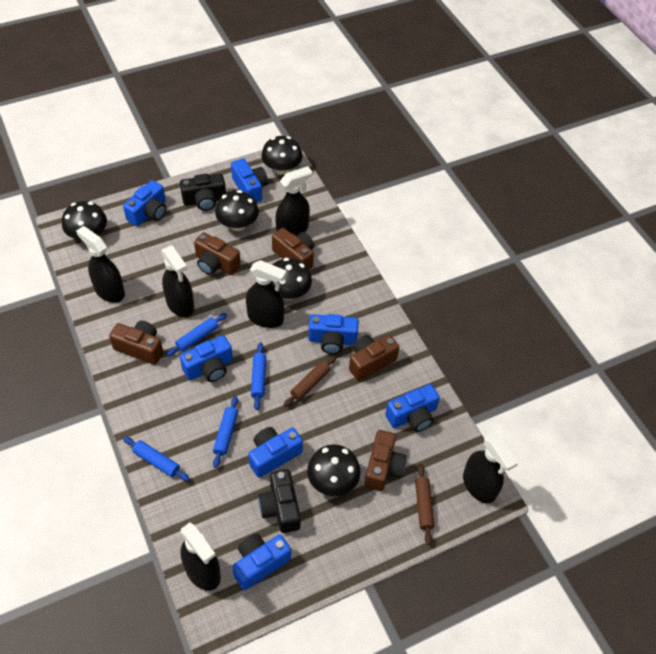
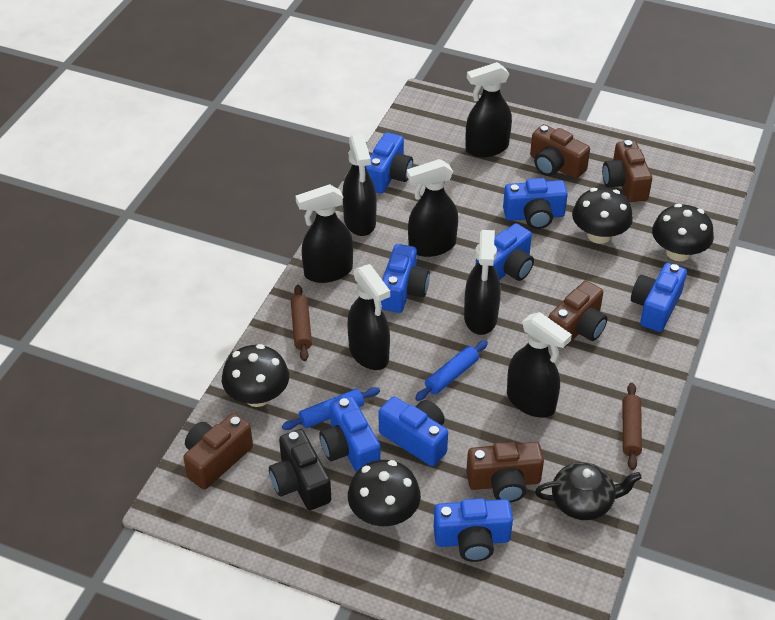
black camera: [180,174,226,211] [258,469,301,533] = 2 -> [269,429,331,510] = 1
black mushroom: [62,201,107,239] [215,190,259,231] [261,136,303,175] [271,258,312,300] [307,444,361,496] = 5 -> [222,344,289,407] [348,460,421,526] [572,188,633,244] [652,204,714,261] = 4
black spray bottle: [76,226,125,303] [161,246,194,317] [181,522,221,591] [246,260,286,328] [275,166,312,236] [463,433,518,504] = 6 -> [296,184,353,283] [342,134,376,236] [347,264,390,370] [407,159,458,257] [464,230,501,335] [465,62,512,157] [507,312,572,418] = 7
black teapot: none = 0 -> [535,462,642,520] = 1
blue camera: [123,180,166,226] [180,335,233,382] [231,158,268,203] [232,534,291,590] [248,427,303,478] [308,314,359,354] [385,384,440,432] = 7 -> [319,396,381,472] [366,132,413,194] [379,397,448,466] [381,244,430,313] [434,498,513,562] [476,223,534,281] [503,178,568,229] [631,263,687,332] = 8
blue rolling pin: [123,437,190,481] [166,313,227,357] [213,396,238,468] [251,342,266,410] = 4 -> [282,387,380,430] [415,340,488,401] = 2

